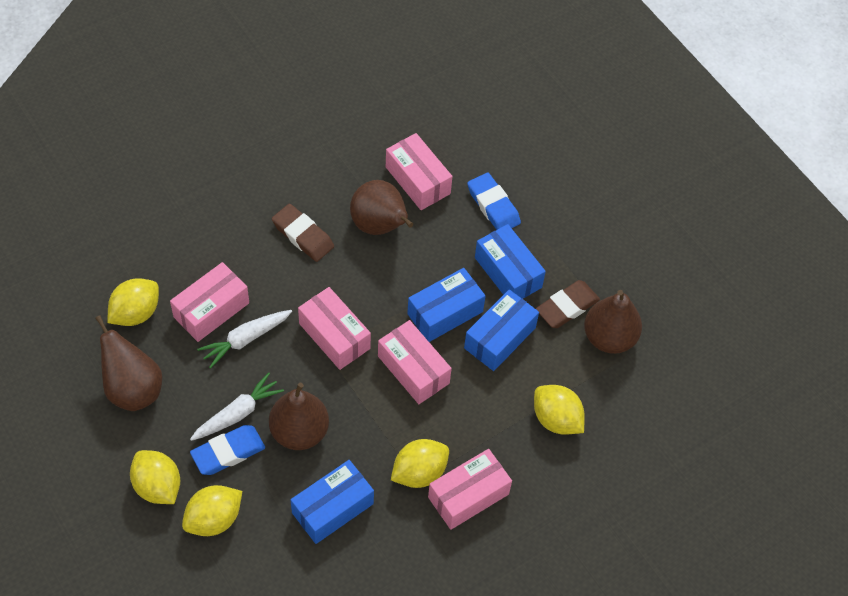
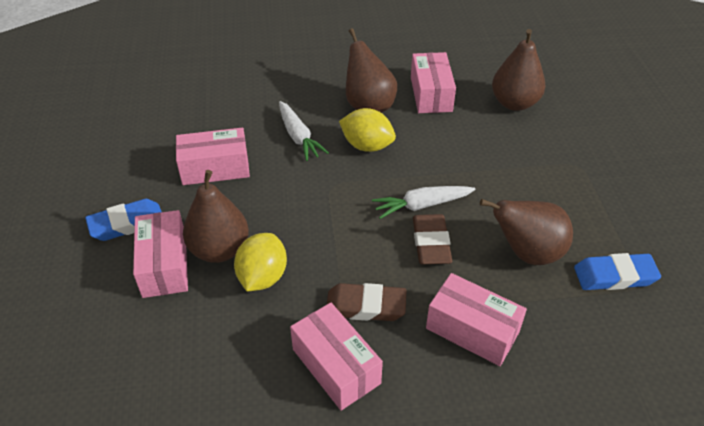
blue box: [291,460,374,544] [407,268,485,342] [464,289,539,371] [475,224,546,299] = 4 -> none = 0
yellow lemon: [107,278,159,326] [130,450,180,504] [182,485,242,536] [391,439,449,488] [534,385,585,435] = 5 -> [234,233,287,291] [339,108,396,152] = 2

